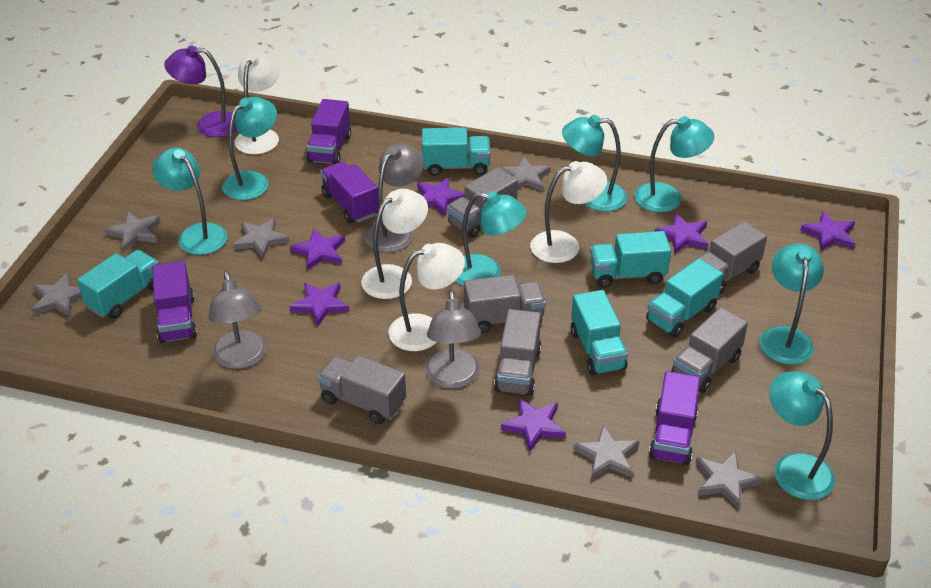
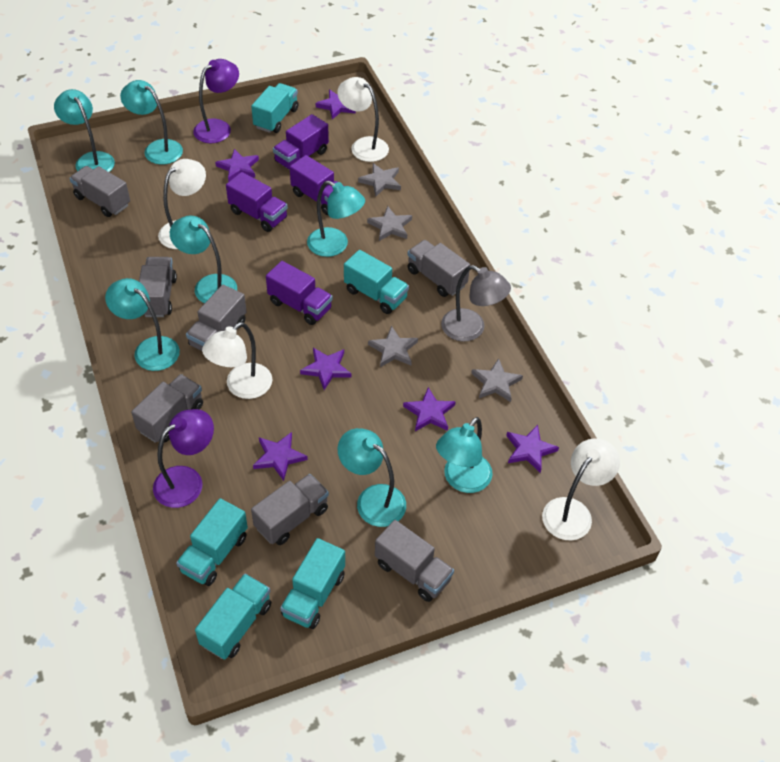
grey lamp: [208,271,267,369] [365,143,424,252] [425,290,481,388] = 3 -> [441,265,511,341] = 1
grey star: [32,273,82,317] [105,211,160,251] [233,218,289,259] [500,156,551,191] [573,425,639,479] [696,450,763,509] = 6 -> [358,163,401,197] [367,206,412,241] [368,326,418,367] [471,358,523,402] = 4
grey truck: [317,355,406,424] [447,167,518,238] [464,275,546,333] [494,309,542,396] [671,307,748,393] [693,221,767,295] = 6 -> [69,166,130,217] [131,374,203,443] [139,257,177,317] [186,284,247,351] [251,474,329,545] [375,520,454,602] [407,240,470,297] = 7
purple lamp: [164,45,237,137] = 1 -> [153,409,214,508] [193,59,239,143] = 2

